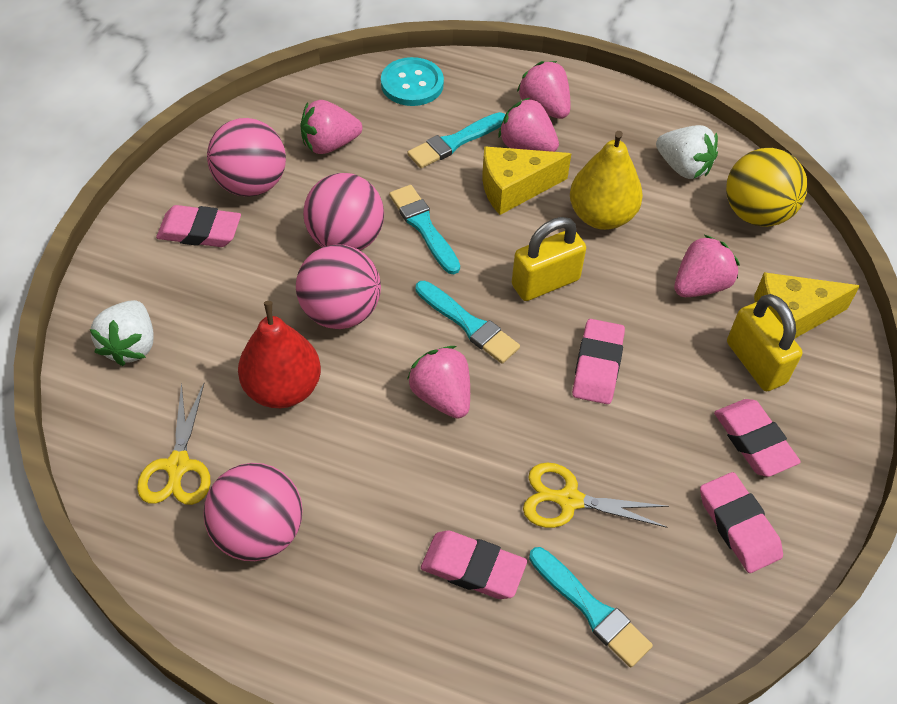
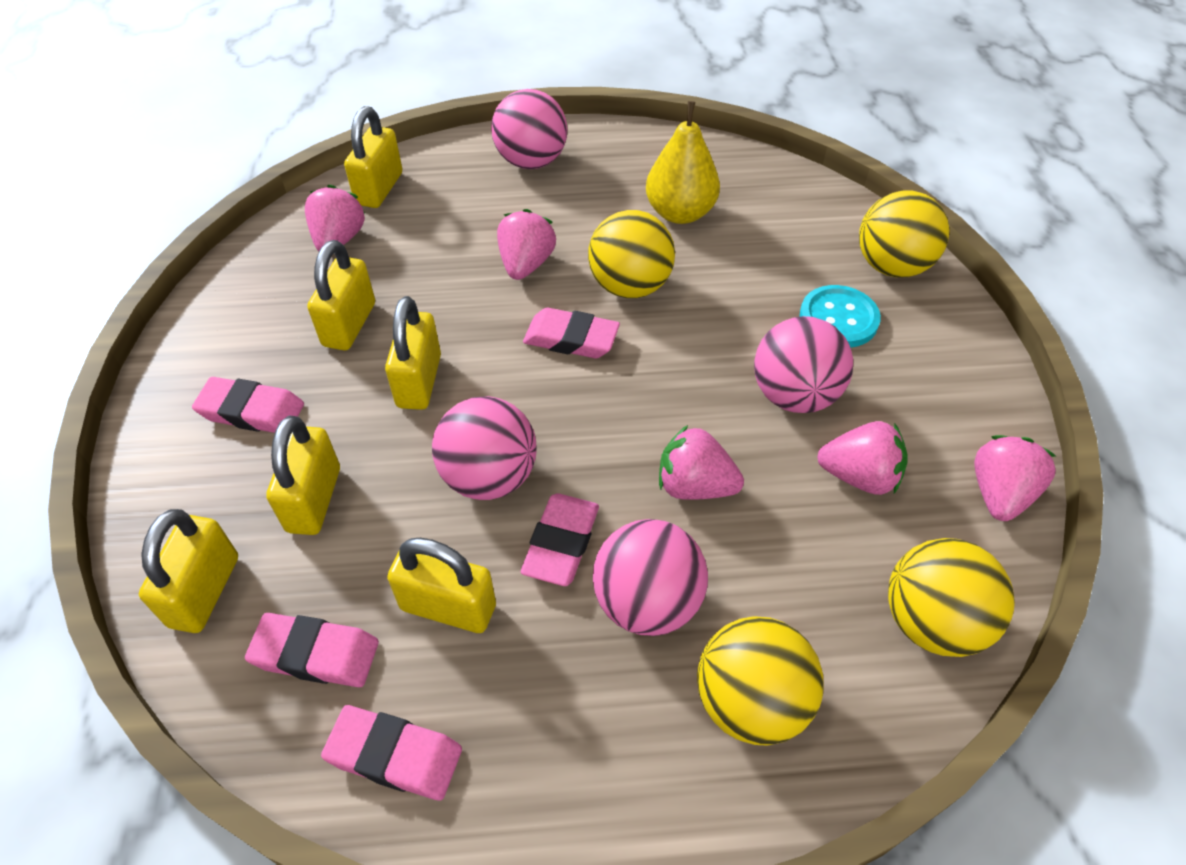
red pear: [238,301,321,408] = 1 -> none = 0
turquoise brush: [389,185,460,274] [407,112,505,168] [416,281,520,364] [529,547,653,667] = 4 -> none = 0
white strawberry: [90,300,154,366] [656,125,718,179] = 2 -> none = 0
yellow ball: [726,148,808,227] = 1 -> [588,210,675,298] [697,617,823,746] [859,191,949,277] [888,538,1015,657] = 4
yellow cheese: [483,146,571,215] [754,272,860,338] = 2 -> none = 0
yellow padlock: [512,217,586,301] [727,294,802,391] = 2 -> [139,509,238,633] [266,416,340,535] [307,240,375,350] [344,106,402,208] [385,296,441,410] [387,538,496,633] = 6
yellow scissors: [137,383,211,505] [523,463,669,528] = 2 -> none = 0

